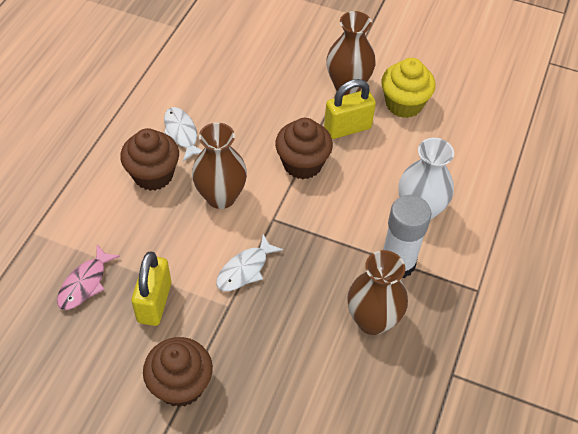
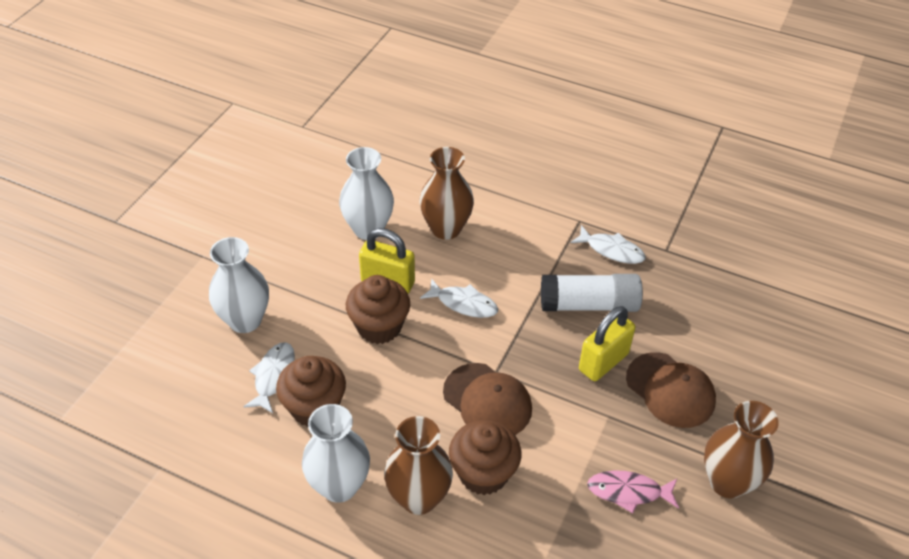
brown cap: none = 0 -> [443,363,532,435] [626,352,716,428] = 2
white fish: [164,107,202,161] [216,234,283,291] = 2 -> [243,342,295,413] [420,278,498,318] [571,225,646,264] = 3
white vase: [399,138,454,220] = 1 -> [209,237,269,333] [302,404,370,503] [339,147,394,240] = 3
yellow cupcake: [382,58,436,118] = 1 -> none = 0

